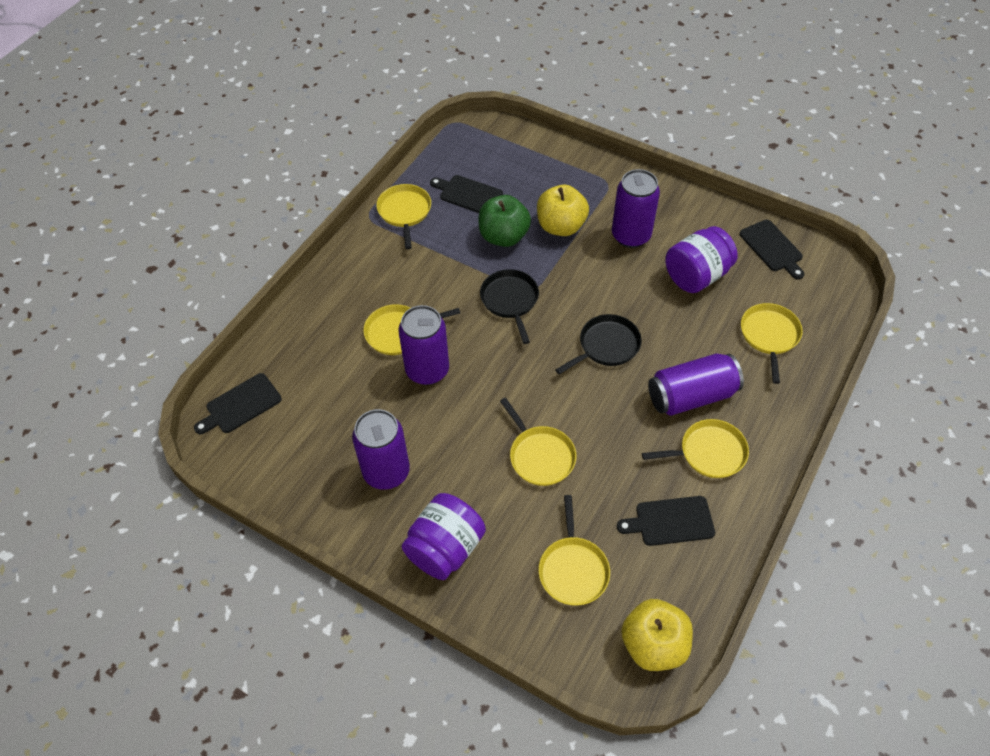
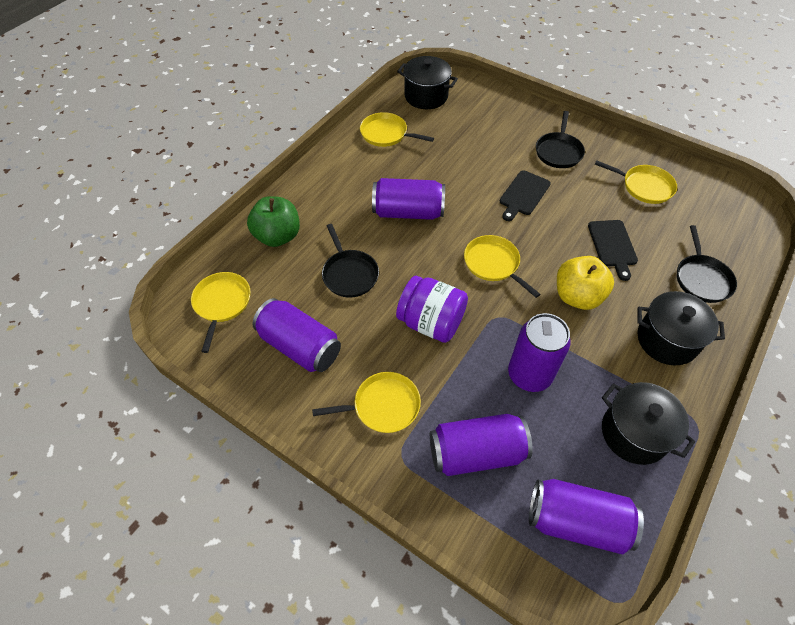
black cutting board: [194,373,282,434] [430,175,503,213] [617,496,715,546] [740,220,804,279] = 4 -> [500,170,551,221] [588,220,638,281] = 2
black pan: [480,269,539,344] [555,314,642,374] = 2 -> [322,224,379,298] [536,111,585,168] [677,225,737,303] = 3
black pot: none = 0 -> [397,56,458,109] [602,382,695,465] [637,291,725,365] = 3
purple can: [352,409,410,490] [398,305,449,385] [612,169,660,248] [648,354,744,416] = 4 -> [252,298,341,372] [372,178,445,220] [430,414,533,476] [508,313,571,392] [529,479,644,554] = 5
purple jar: [402,493,486,580] [665,226,738,293] = 2 -> [396,276,468,343] = 1
yellow apple: [537,185,589,236] [621,599,693,671] = 2 -> [557,256,614,310] = 1
yellow pan: [363,304,460,355] [376,184,431,249] [500,398,576,486] [539,495,610,606] [642,419,749,478] [741,303,803,384] = 6 -> [191,272,251,353] [312,372,421,433] [360,112,434,147] [464,235,541,298] [595,160,677,204] = 5

